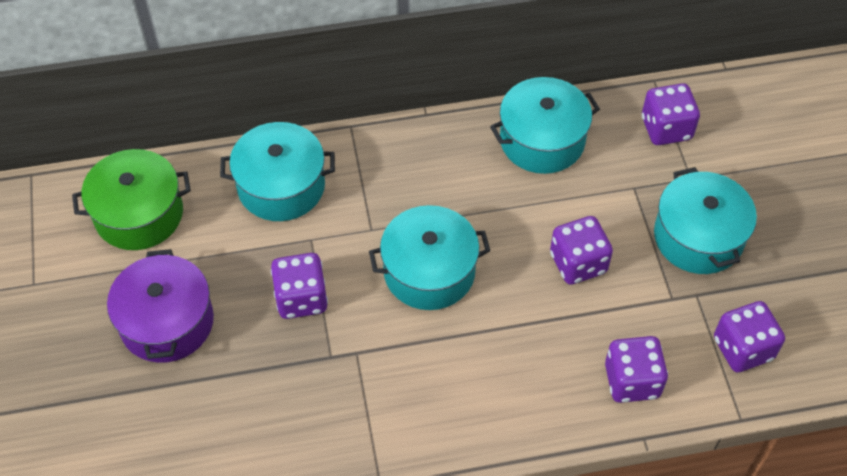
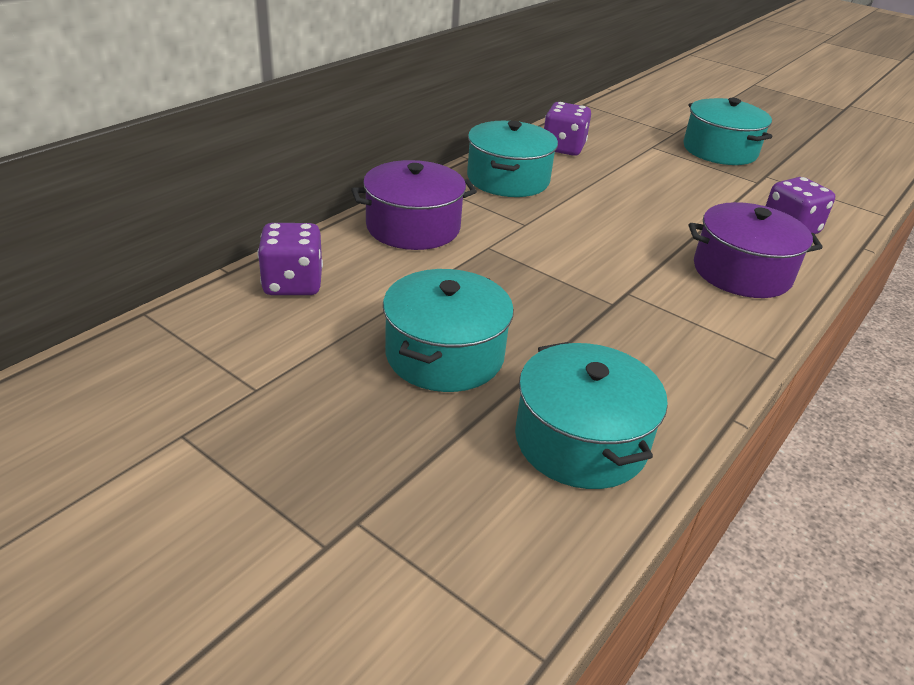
green pot: [72,149,191,250] = 1 -> none = 0
purple dice: [271,253,328,319] [550,216,613,285] [605,336,668,403] [642,83,700,145] [714,301,785,372] = 5 -> [257,223,323,295] [544,102,591,156] [766,177,835,234] = 3
purple pot: [107,249,214,363] = 1 -> [351,160,477,250] [689,202,823,298] = 2

